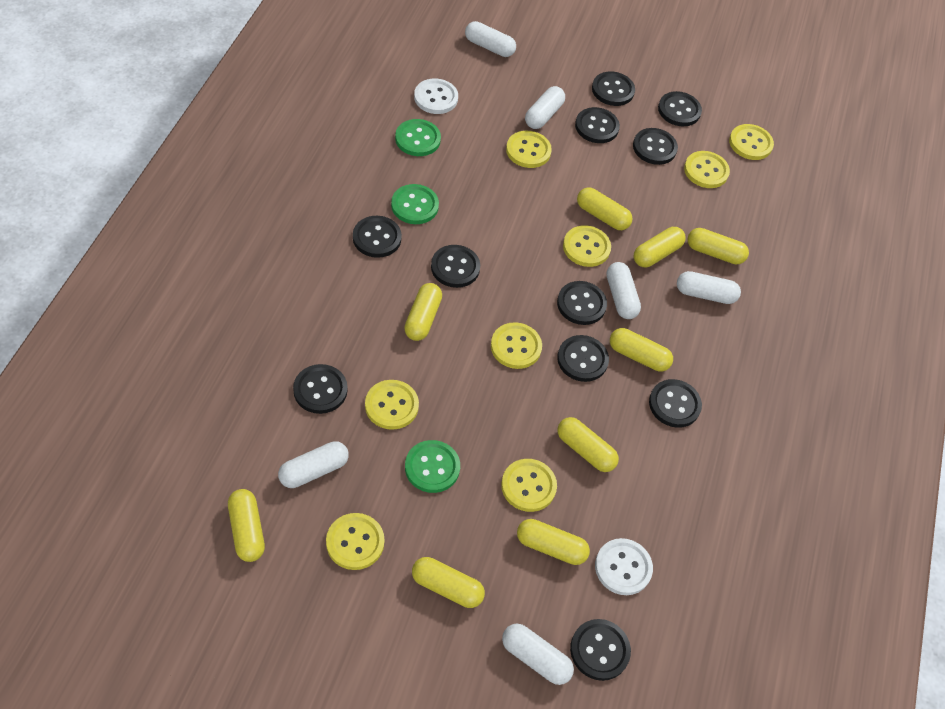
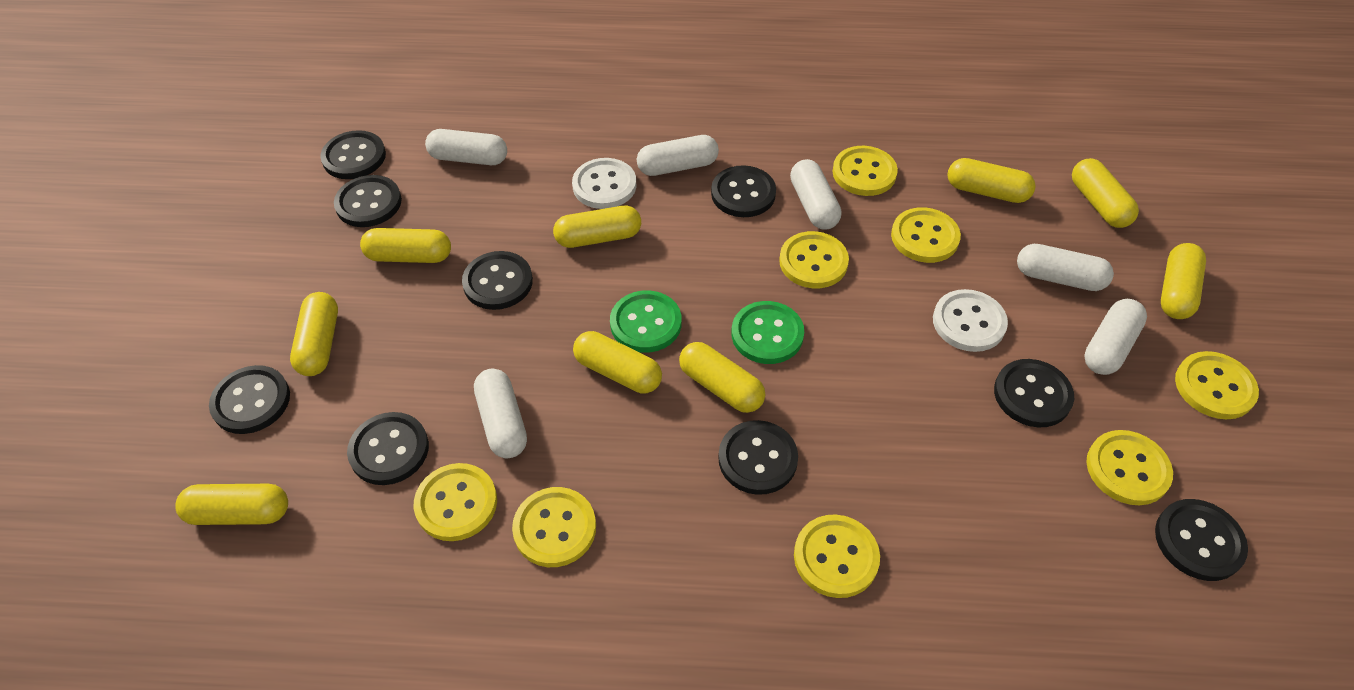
black button: [293,364,348,414] [353,216,402,258] [431,245,480,288] [557,281,607,325] [557,335,609,382] [570,619,631,681] [575,107,620,143] [592,71,635,106] [633,128,678,165] [649,379,702,428] [658,91,702,126] = 11 -> [209,365,290,434] [320,130,386,179] [334,175,402,227] [347,412,429,485] [462,251,533,310] [711,165,776,217] [718,420,798,495] [994,359,1074,427] [1155,499,1248,581] = 9
green button: [391,184,439,224] [395,119,441,156] [405,440,460,493] = 3 -> [610,290,681,353] [731,301,804,364] = 2

